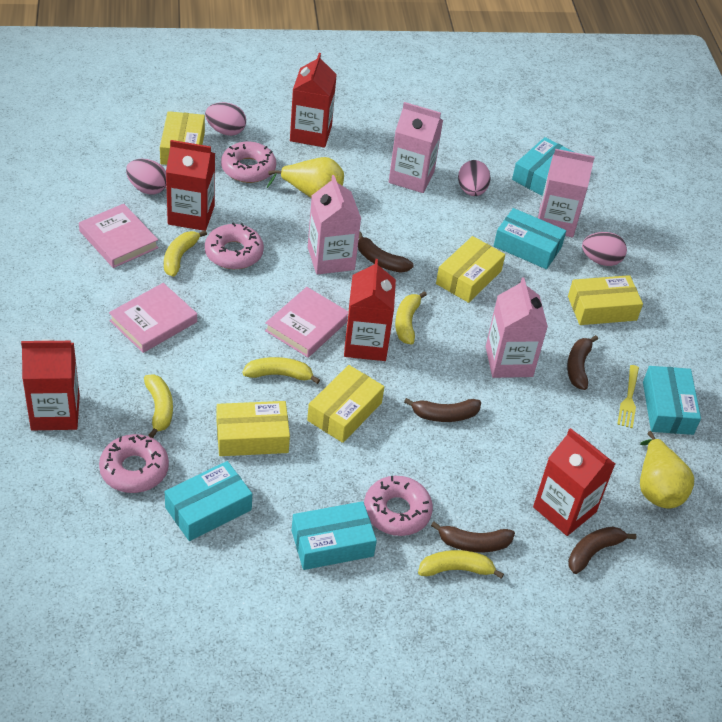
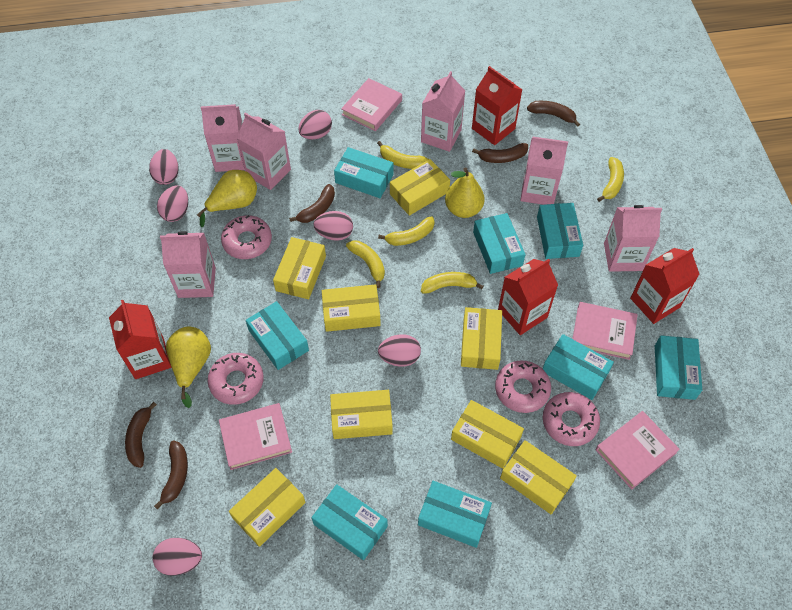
pink book: [79,204,159,268] [109,283,197,353] [265,287,348,357] = 3 -> [219,403,292,470] [341,78,402,131] [572,302,638,360] [596,411,680,490] = 4
pink carton: [308,175,361,275] [389,102,443,193] [486,278,548,378] [538,149,595,237] = 4 -> [160,231,216,298] [201,104,245,172] [237,113,291,190] [421,71,465,152] [520,137,568,205] [604,205,662,272] = 6
pink egg: [126,159,167,195] [205,102,246,136] [458,160,491,196] [582,232,627,266] = 4 -> [149,149,179,185] [152,538,202,576] [157,186,188,222] [298,110,332,140] [313,211,353,241] [378,334,421,367] = 6
red carton: [21,339,80,430] [166,140,215,231] [290,53,337,148] [344,259,396,361] [533,428,615,536] = 5 -> [109,300,171,379] [472,66,522,145] [498,259,558,335] [630,248,700,324] = 4
turquoise box: [165,461,252,541] [292,501,377,570] [494,208,566,269] [512,137,573,196] [643,366,701,435] = 5 -> [246,301,309,370] [312,484,388,560] [334,147,393,198] [418,481,492,548] [473,213,525,274] [537,203,583,259] [543,334,614,400] [655,335,702,400] = 8
yellow box: [160,111,205,165] [216,401,290,456] [307,365,384,443] [436,236,505,303] [568,275,643,325] = 5 -> [229,468,306,547] [273,237,326,299] [322,284,381,332] [330,390,393,439] [390,159,450,216] [451,400,524,469] [461,307,502,370] [500,440,577,514] = 8
yellow fork: [617,365,639,428] = 1 -> none = 0
yellow pear: [267,157,344,198] [640,431,694,509] = 2 -> [166,327,211,408] [197,170,257,227] [445,168,485,218] = 3

